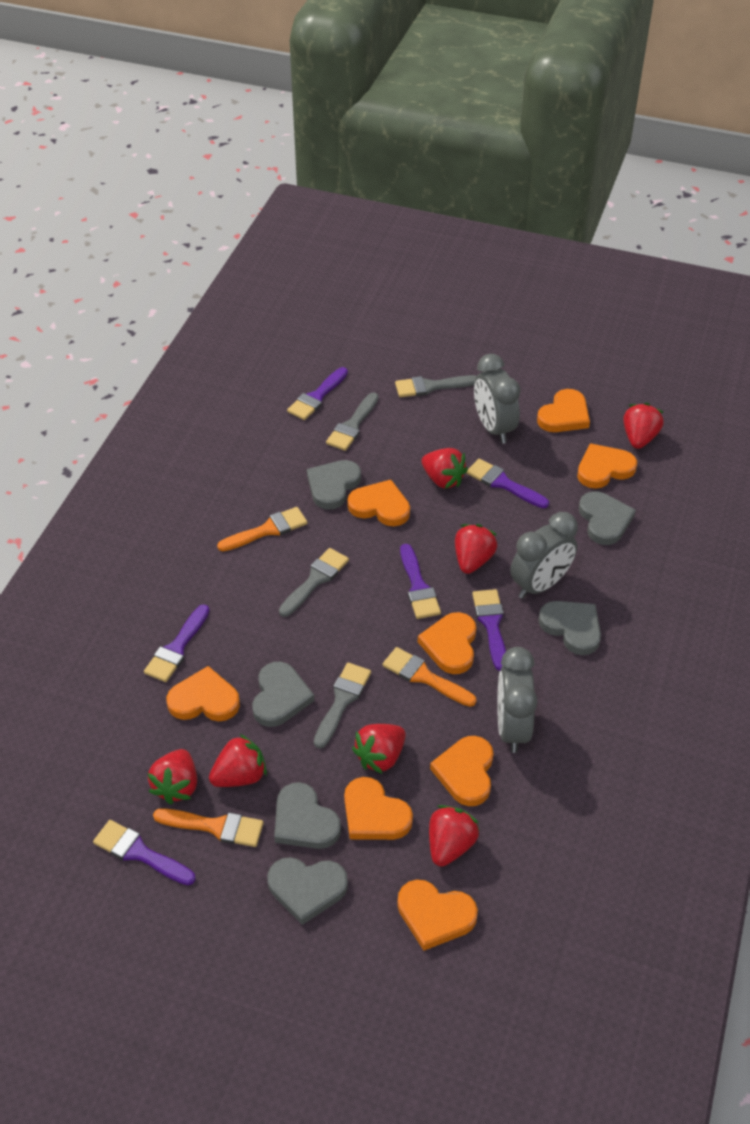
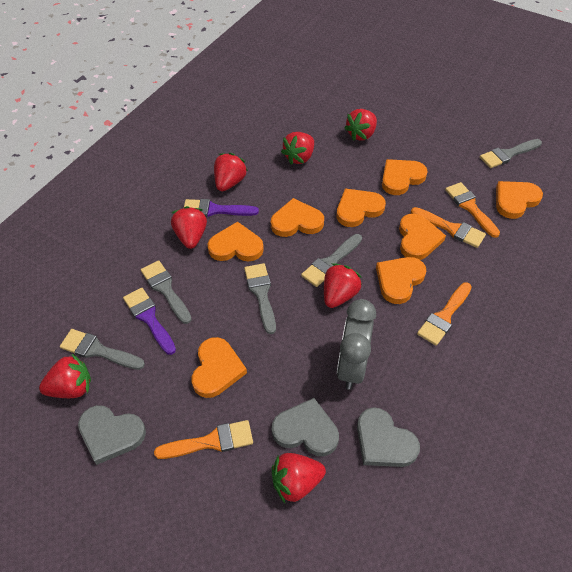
grey brush: [279,548,349,617] [314,663,371,749] [326,392,378,451] [395,375,476,397] = 4 -> [60,329,145,370] [141,260,192,324] [244,263,276,334] [301,234,362,287] [480,139,542,168] = 5
grey clock: [474,354,521,444] [497,647,538,753] [510,512,578,599] = 3 -> [337,299,376,390] = 1
grey heart: [252,662,315,727] [267,857,348,925] [274,782,341,849] [307,460,361,510] [538,601,601,655] [579,491,636,545] = 6 -> [78,405,146,465] [272,398,339,456] [357,407,420,467] = 3
orange brush: [153,808,264,847] [217,507,308,551] [382,647,477,707] = 3 -> [154,420,253,459] [411,207,486,248] [417,283,472,346] [445,182,500,238] = 4
purple brush: [93,820,196,885] [144,604,209,682] [287,367,348,420] [400,544,441,619] [466,458,549,508] [472,589,506,671] = 6 -> [123,288,176,355] [184,199,259,217] = 2

